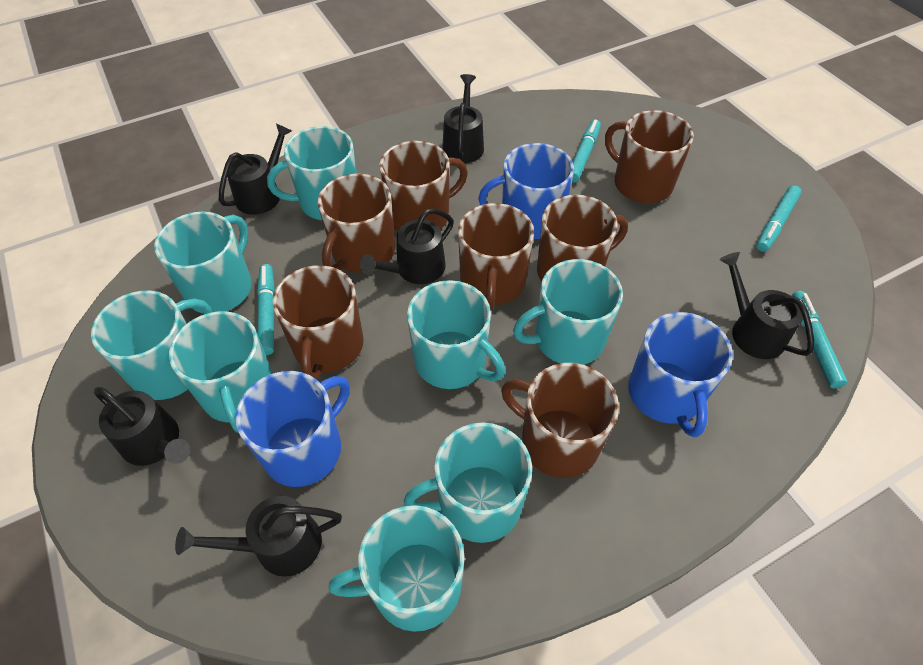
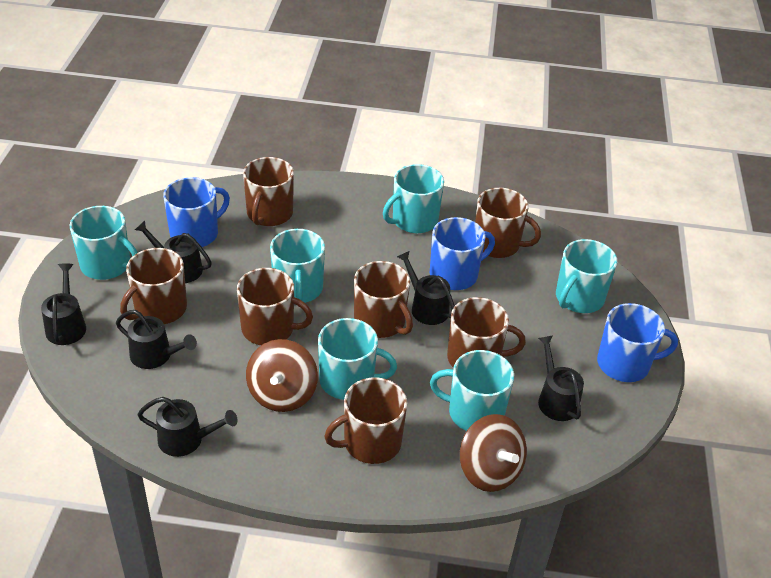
brown spinning top: none = 0 -> [246,339,318,412] [460,414,527,492] = 2
turquoise marker: [257,264,275,355] [572,120,601,182] [756,185,801,252] [792,291,847,388] = 4 -> none = 0
turquoise mug: [91,291,212,400] [154,212,252,313] [169,311,273,433] [267,126,357,220] [329,505,465,632] [404,423,532,543] [407,280,505,389] [513,259,623,365] = 8 -> [69,206,138,280] [270,229,325,303] [318,318,397,400] [383,164,444,233] [430,350,514,431] [556,239,617,313] = 6

